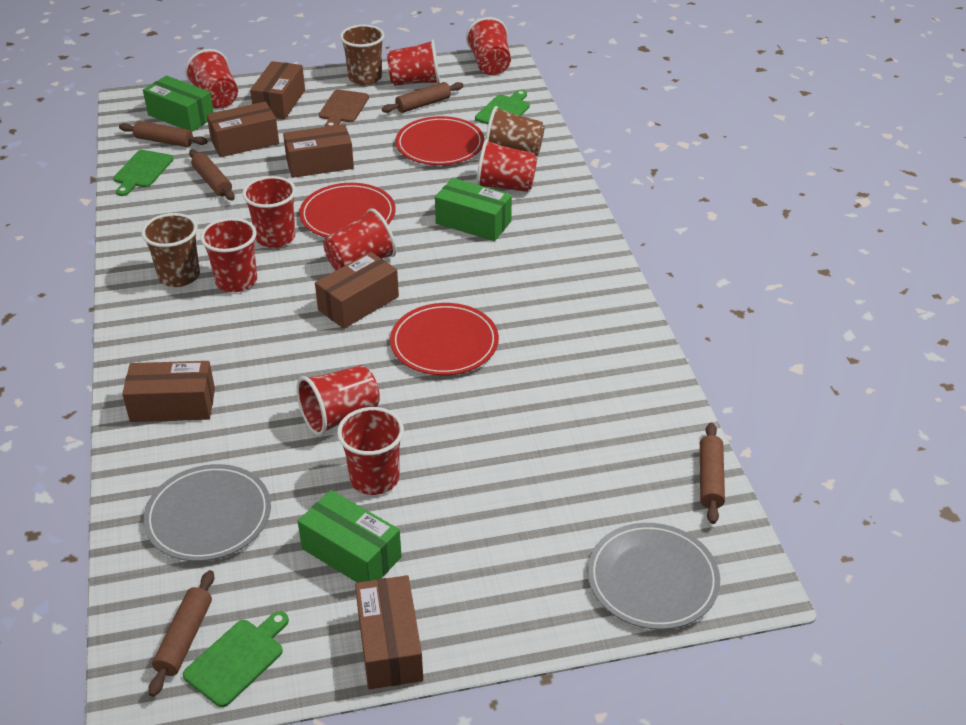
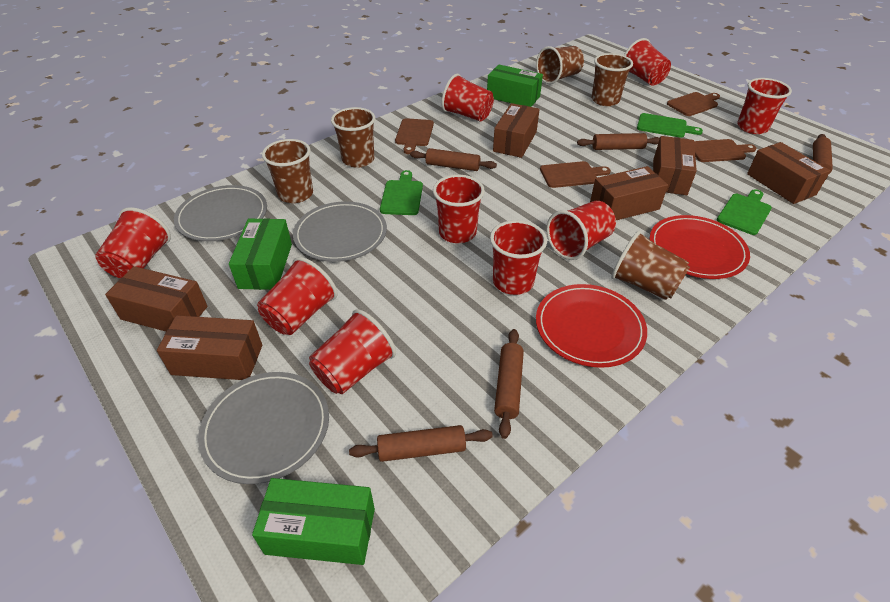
brown cup: [141,213,200,287] [340,25,384,85] [485,106,545,156] = 3 -> [262,139,313,203] [331,107,375,168] [536,46,584,84] [591,53,633,106] [611,231,690,300] = 5
brown cutting board: [319,90,369,127] = 1 -> [395,118,434,154] [540,161,611,188] [667,92,720,116] [694,139,756,162] = 4
grey plate: [143,464,271,561] [587,523,720,630] = 2 -> [174,185,267,241] [198,372,329,484] [293,201,387,262] = 3
red plate: [299,183,396,237] [390,303,499,375] [396,116,485,165] = 3 -> [536,284,647,368] [650,215,750,279] = 2

